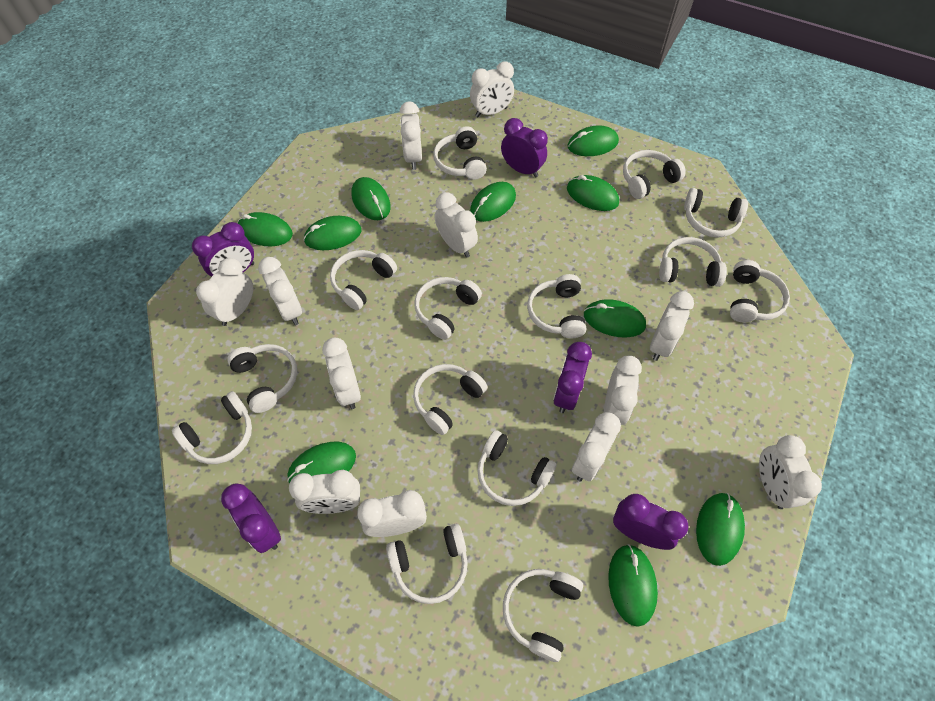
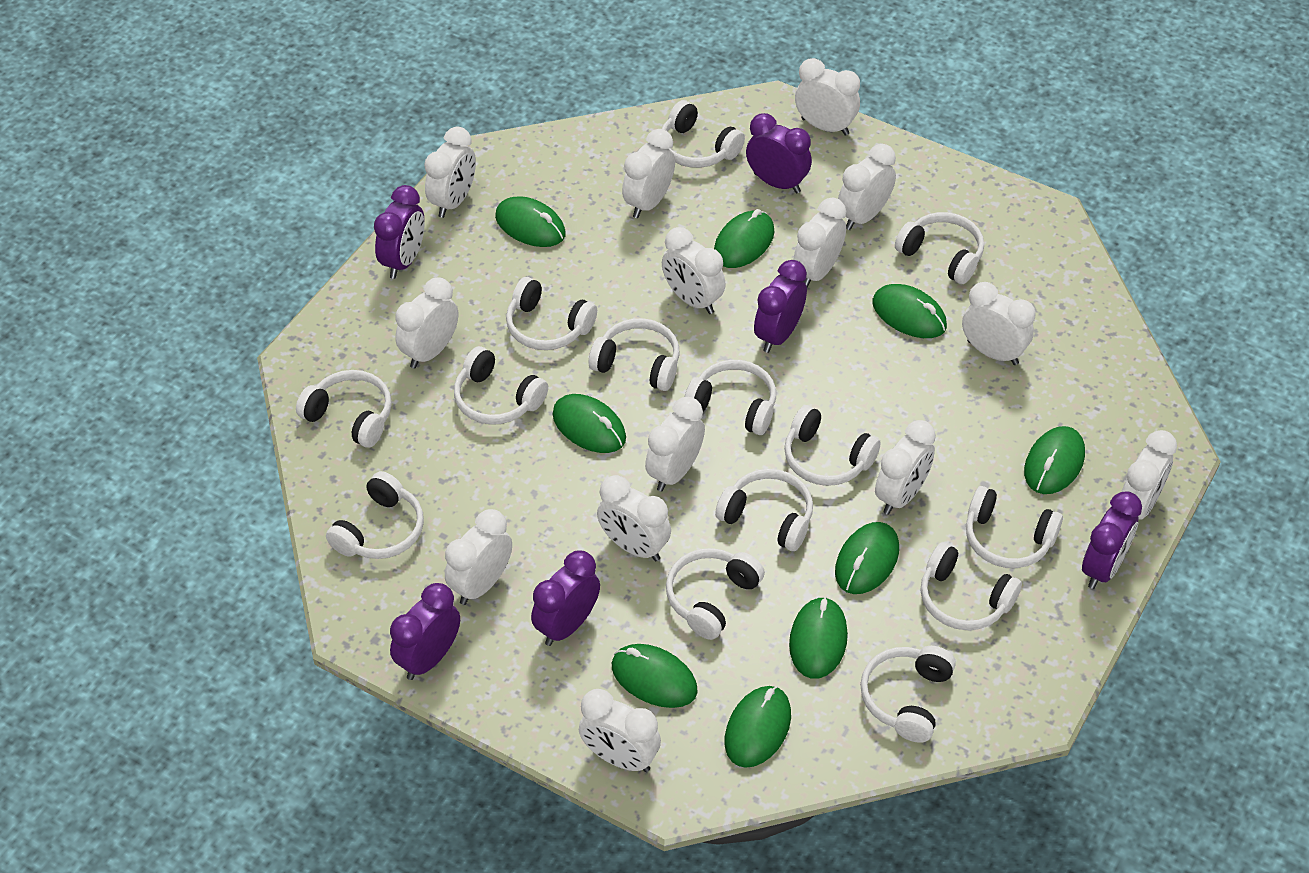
green mouse: [238,212,293,246] [287,442,356,483] [304,216,361,250] [351,177,391,220] [470,182,516,222] [567,175,619,211] [568,125,619,156] [584,299,646,337] [608,544,658,627] [696,493,745,566] = 10 -> [495,196,566,247] [552,394,626,453] [612,644,698,708] [714,209,774,268] [725,686,791,768] [789,596,848,679] [835,522,899,594] [873,284,947,338] [1024,426,1085,494] = 9
purple clock: [192,222,254,277] [221,483,281,553] [501,118,548,178] [553,342,592,413] [613,494,688,550] = 5 -> [374,185,424,279] [390,583,460,680] [531,551,600,646] [746,113,812,193] [754,260,807,353] [1082,491,1142,589] = 6
white clock: [196,258,253,326] [258,257,302,325] [289,470,360,514] [322,337,361,409] [357,490,427,537] [399,101,422,170] [435,192,478,258] [470,61,514,117] [572,412,621,481] [604,355,642,425] [650,291,694,361] [759,435,822,509] = 12 -> [395,277,458,369] [424,127,476,218] [445,509,512,605] [579,689,661,772] [597,475,671,561] [622,129,675,218] [645,397,705,492] [662,227,725,314] [793,198,846,288] [795,58,860,136] [838,144,896,230] [875,420,936,515] [962,282,1036,365] [1121,430,1177,520] = 14

